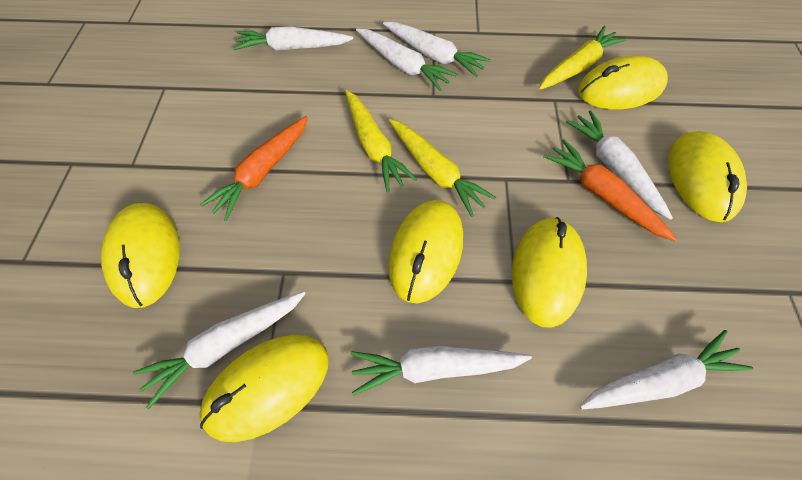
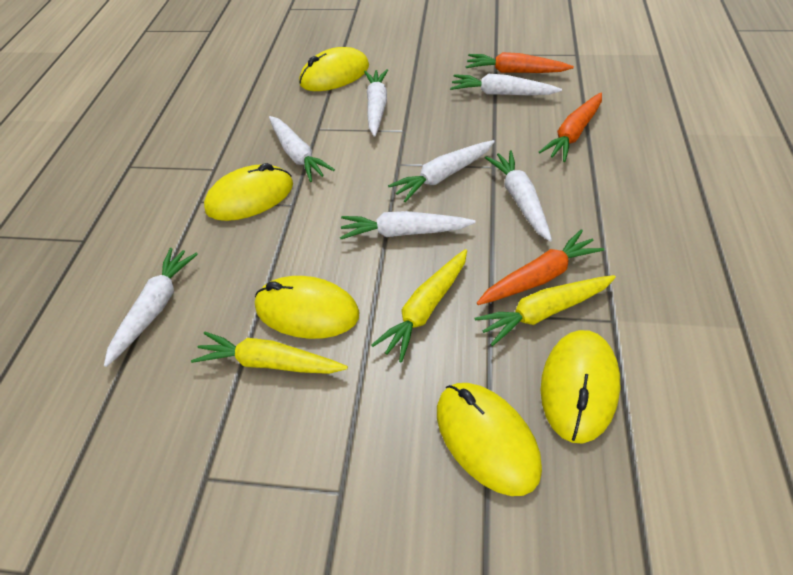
orange carrot: [200,116,308,221] [543,139,677,241] = 2 -> [466,52,574,73] [477,229,604,305] [539,92,602,162] = 3
yellow mouse: [101,203,180,308] [199,335,329,442] [388,200,463,303] [512,217,587,328] [578,56,668,110] [668,131,747,222] = 6 -> [204,163,293,221] [255,276,359,339] [299,47,369,91] [437,383,542,496] [541,330,620,443] = 5

